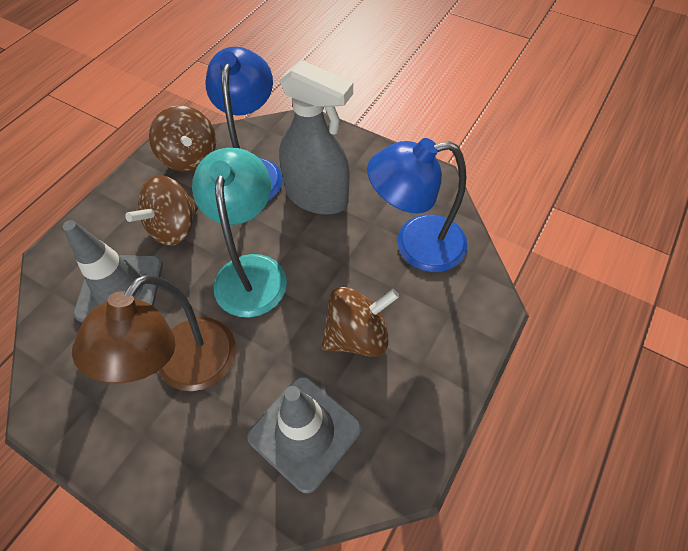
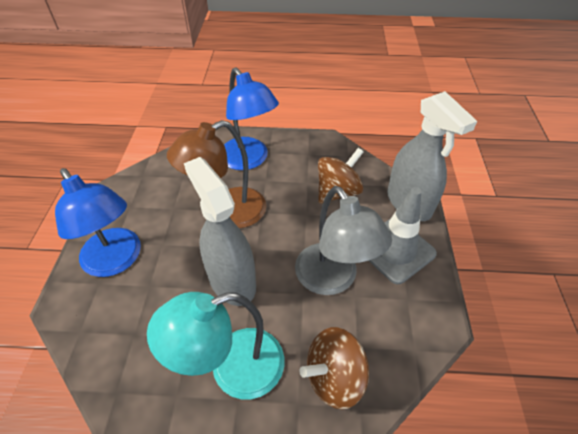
brown spinning top: [125,175,198,246] [149,105,216,172] [322,287,399,357] = 3 -> [299,327,369,410] [318,148,363,204] = 2
grey lamp: none = 0 -> [295,186,392,295] = 1
grey spray bottle: [279,60,353,215] = 1 -> [184,157,256,306] [387,91,477,221] = 2
grey traffic cone: [63,220,163,322] [247,377,362,494] = 2 -> [369,187,437,284] = 1

